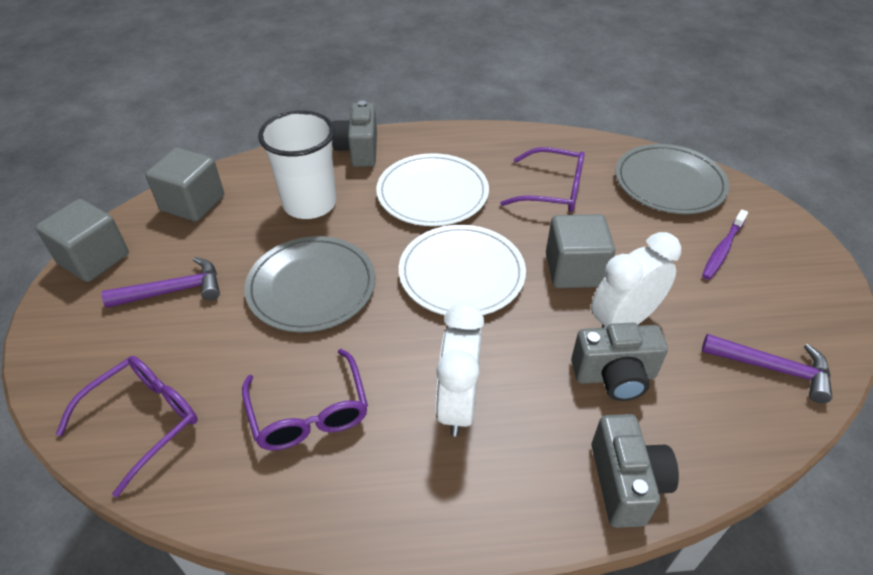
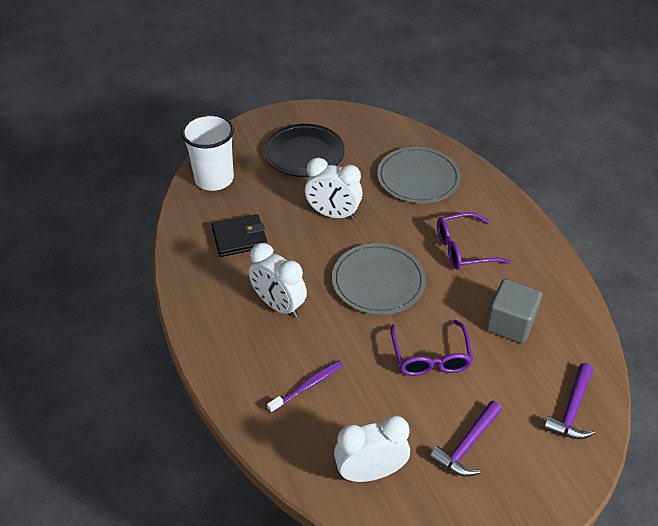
black plate: none = 0 -> [264,124,345,177] = 1
black wallet: none = 0 -> [211,214,267,257] = 1
grey camera: [332,100,377,167] [571,323,668,401] [591,414,679,528] = 3 -> none = 0
grey cube: [35,199,129,282] [145,148,224,222] [546,214,615,288] = 3 -> [486,279,542,344] = 1
purple glasses: [56,356,198,497] [242,349,368,451] [500,147,585,212] = 3 -> [390,320,473,376] [437,212,511,270] = 2
white clock: [436,302,484,436] [591,232,681,328] = 2 -> [249,243,307,318] [305,158,363,220] [334,416,410,482] = 3
white plate: [376,153,489,226] [399,225,526,315] = 2 -> none = 0

